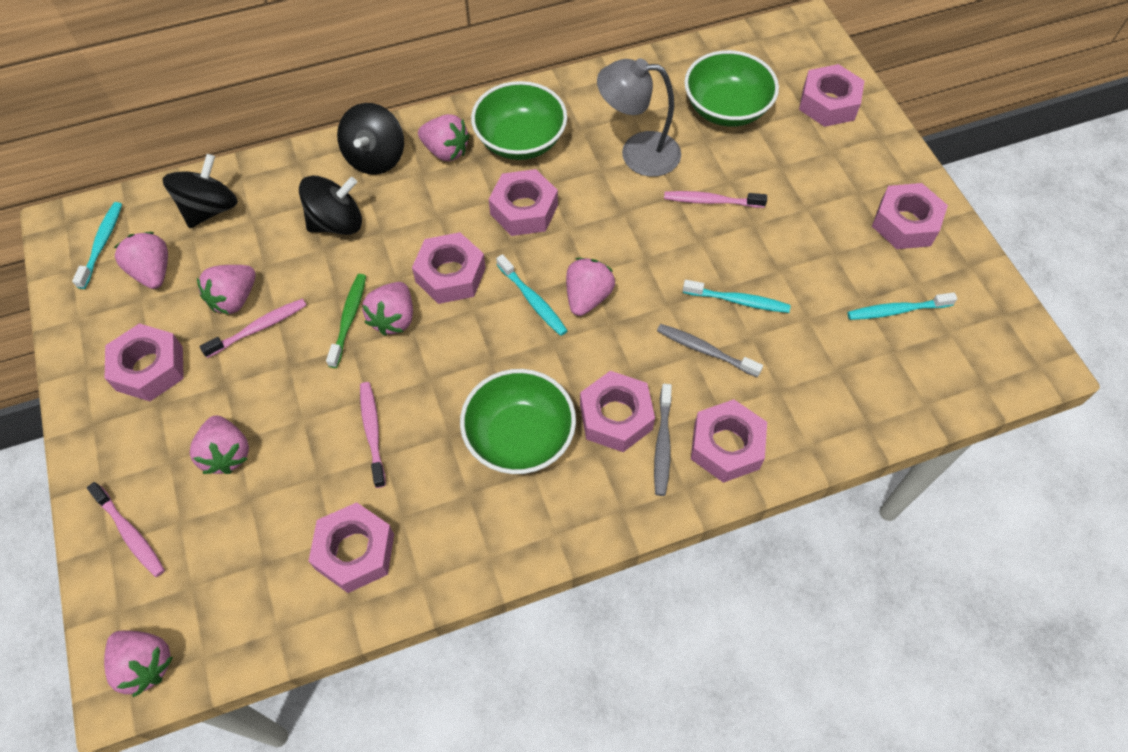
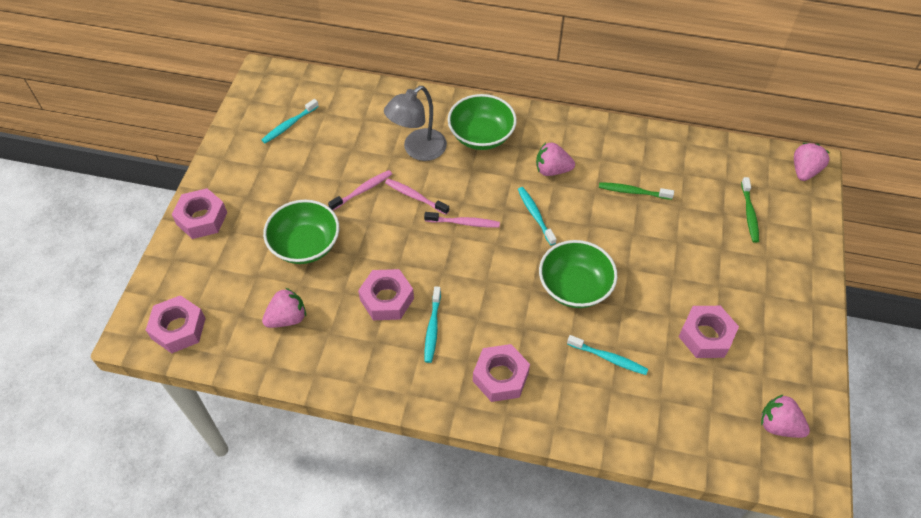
black spinning top: [162,154,238,228] [299,176,362,235] [337,103,404,175] = 3 -> none = 0
green toothbrush: [326,274,366,368] = 1 -> [599,182,674,200] [741,177,759,243] = 2
grey toothbrush: [654,384,672,496] [657,324,763,377] = 2 -> none = 0
pink nut: [105,323,184,401] [309,502,394,593] [412,232,486,304] [489,169,558,236] [580,371,655,452] [691,399,767,483] [799,64,864,127] [872,183,948,249] = 8 -> [146,295,206,353] [172,188,227,239] [358,269,414,320] [473,344,530,402] [678,306,739,358] = 5
pink strawberry: [104,631,173,697] [114,232,168,289] [190,415,249,474] [197,265,256,314] [362,282,413,336] [418,114,470,161] [566,258,615,316] = 7 -> [262,288,306,328] [536,143,575,176] [761,394,810,438] [794,143,829,181] = 4
pink toothbrush: [87,482,165,577] [199,299,307,358] [360,382,386,488] [664,191,767,208] = 4 -> [328,170,392,211] [385,179,449,215] [424,212,500,228] = 3

